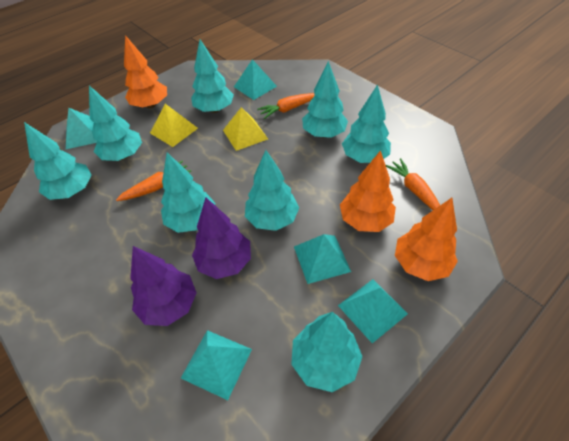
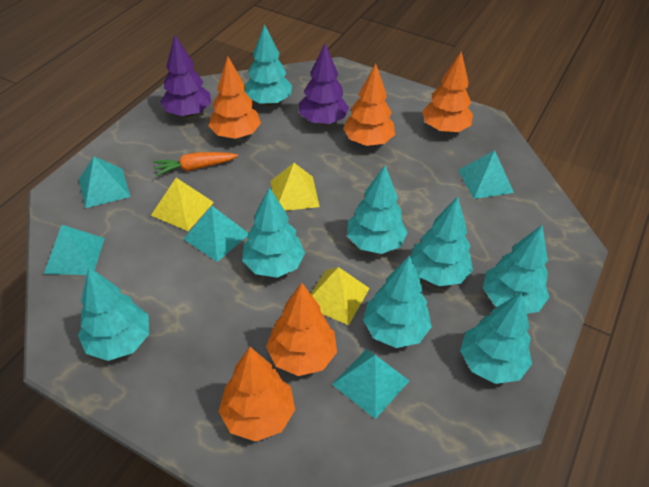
orange carrot: [116,160,191,201] [257,93,315,119] [386,158,440,210] = 3 -> [153,152,238,176] = 1
orange tree: [124,35,167,108] [340,150,396,232] [395,198,458,281] = 3 -> [208,56,261,139] [218,347,295,442] [266,283,337,376] [343,64,395,146] [422,51,473,133] = 5
yellow pyramid: [150,104,198,147] [223,107,268,151] = 2 -> [151,178,214,231] [270,163,320,211] [311,267,370,325] = 3

